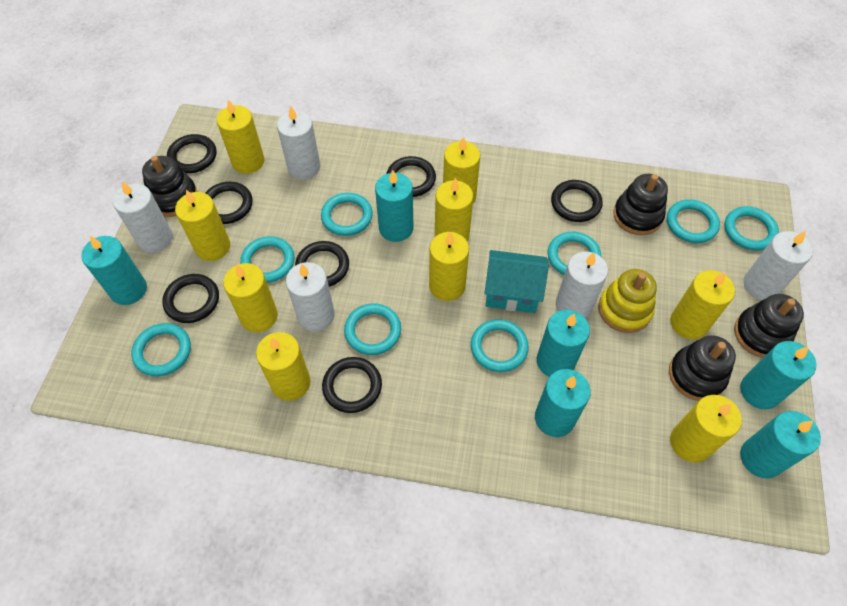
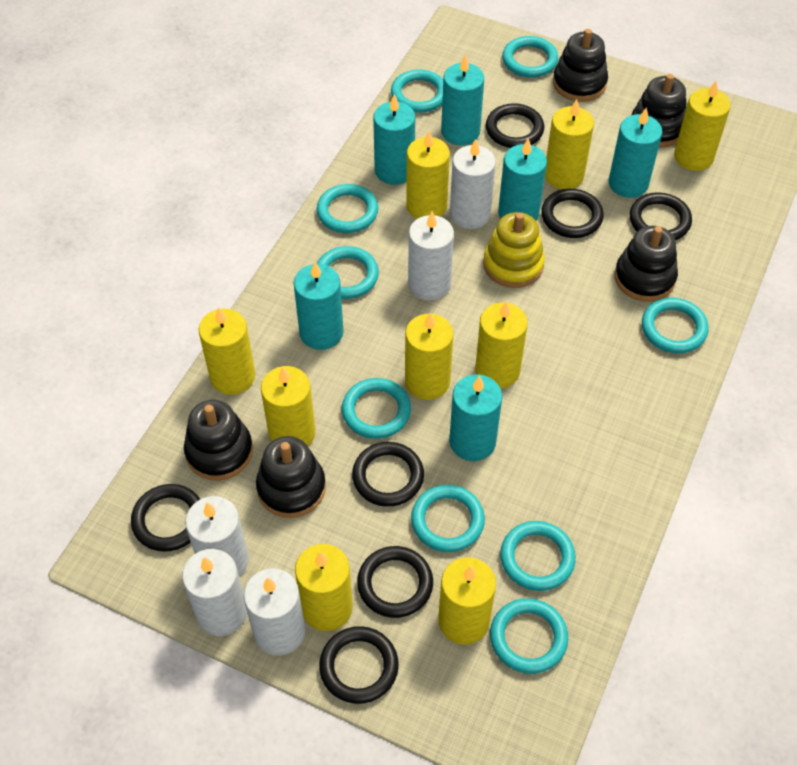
black stacking toy: [142,156,198,217] [613,174,668,235] [669,335,736,401] [734,294,804,358] = 4 -> [184,400,253,481] [256,436,326,518] [553,29,608,102] [615,226,678,302] [632,74,687,148] = 5
turquoise house: [485,250,549,313] = 1 -> none = 0
turquoise ring: [131,323,191,377] [240,236,294,283] [321,193,373,236] [344,303,401,355] [471,319,529,372] [548,232,602,275] [667,199,720,243] [724,206,779,251] = 8 -> [317,184,378,233] [317,246,379,299] [342,378,411,439] [391,69,443,113] [411,485,485,552] [490,598,568,674] [500,521,576,591] [502,36,558,78] [642,298,708,353] = 9

